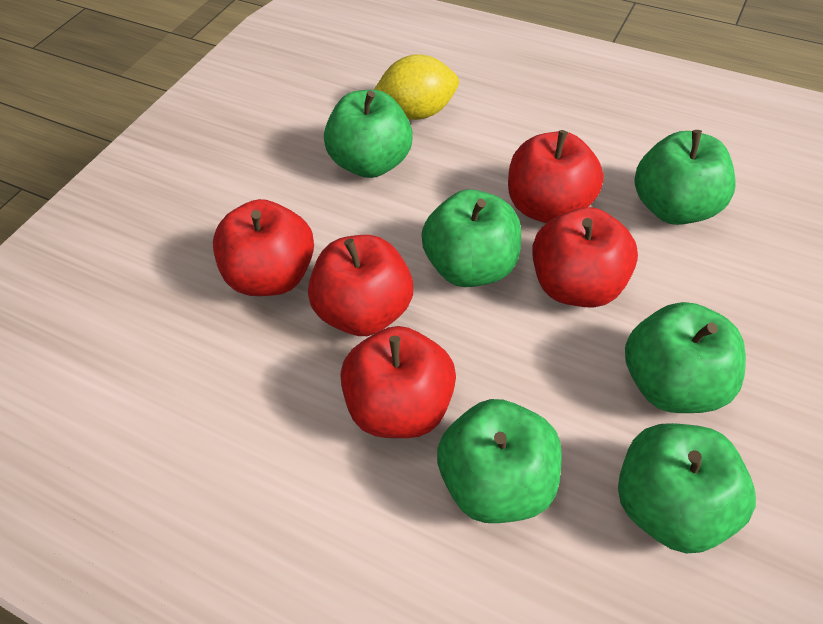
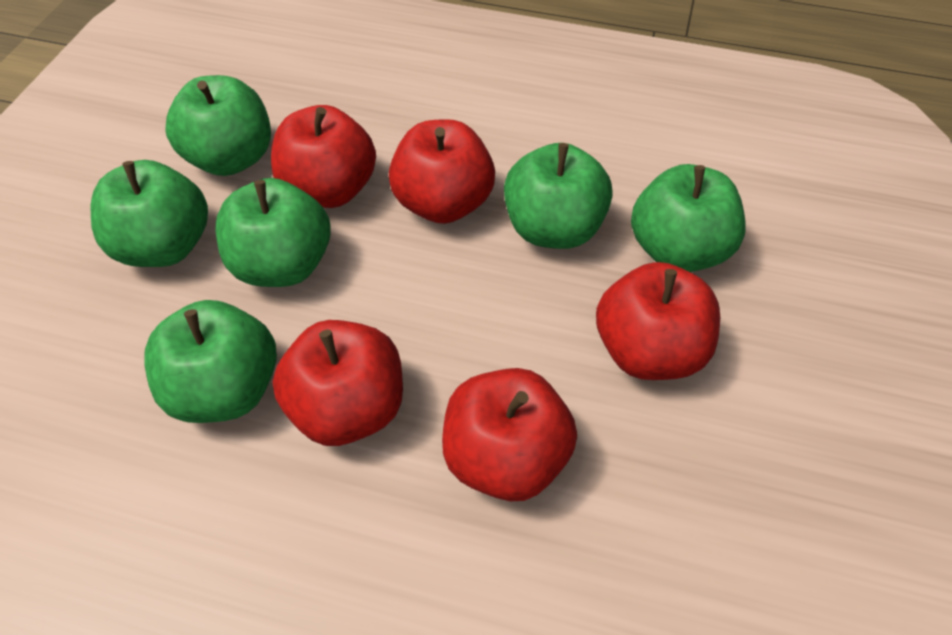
yellow lemon: [374,54,459,120] = 1 -> none = 0

